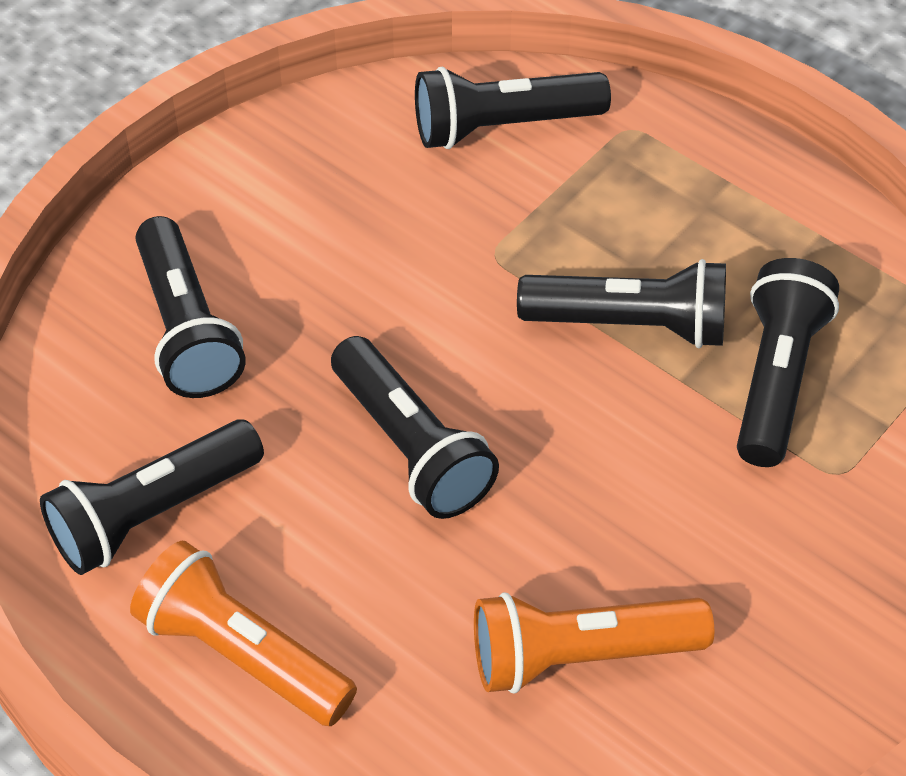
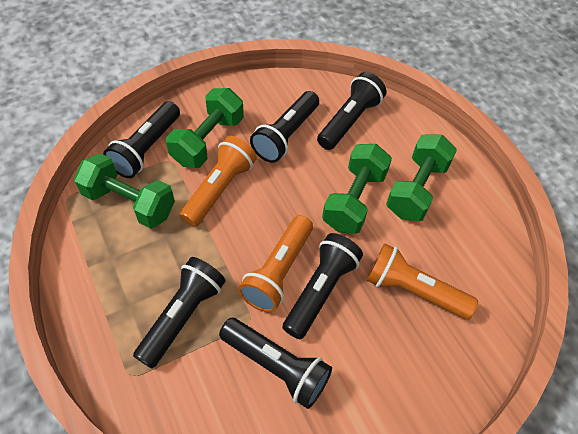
green dumbbell: none = 0 -> [74,153,175,229] [166,88,244,168] [322,144,392,234] [386,135,457,221] = 4
orange flashlight: [130,541,357,726] [474,592,714,694] = 2 -> [179,136,257,227] [238,215,313,312] [367,243,478,319] = 3

